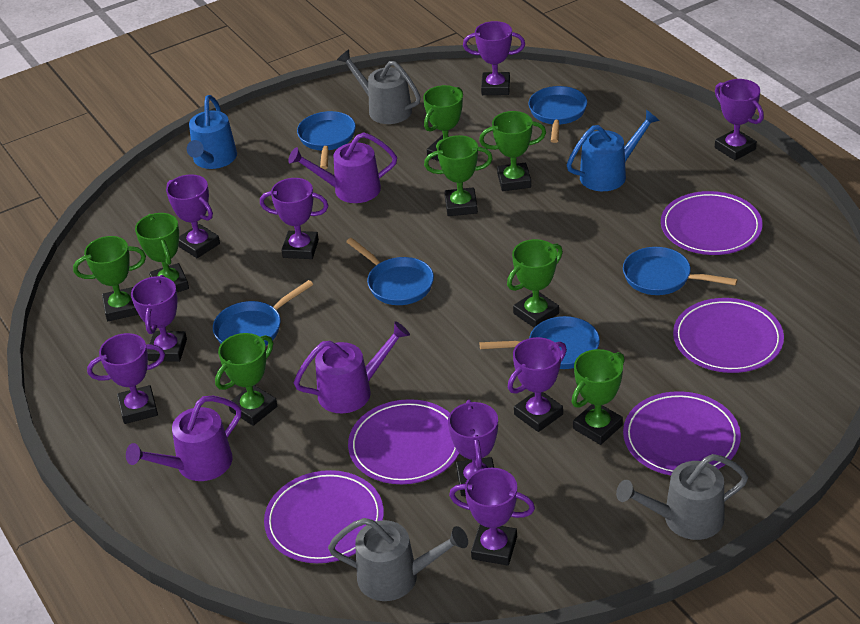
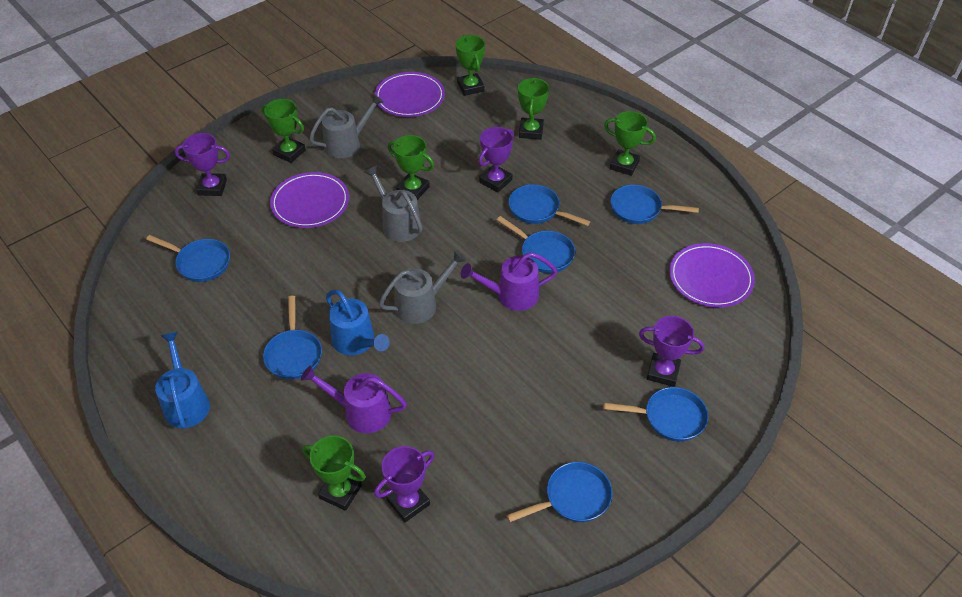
blue pan: [213,280,314,346] [297,111,356,169] [346,238,434,305] [480,316,600,369] [529,86,587,143] [623,247,737,295] = 6 -> [146,235,230,282] [263,296,322,380] [497,216,575,273] [507,462,613,522] [508,184,590,226] [603,387,708,441] [610,185,699,224] = 7
green trophy: [73,236,146,321] [135,213,189,292] [215,333,277,426] [423,85,463,161] [424,135,493,216] [479,111,546,191] [507,239,563,328] [571,349,625,445] = 8 -> [262,99,306,163] [303,435,366,511] [387,135,434,200] [455,35,485,96] [518,78,549,140] [604,111,656,176] = 6
purple plate: [264,470,384,563] [348,399,460,484] [623,391,741,475] [661,191,763,255] [673,298,784,373] = 5 -> [270,172,349,228] [375,72,445,117] [669,243,755,308] = 3
purple trophy: [87,333,165,424] [131,275,187,362] [166,174,220,258] [260,178,329,259] [448,400,498,496] [449,468,535,566] [463,21,525,95] [508,337,567,432] [715,79,764,160] = 9 -> [175,133,230,196] [374,446,435,522] [479,127,514,192] [639,316,705,387] = 4
purple watering can: [126,396,241,481] [288,132,397,203] [294,321,410,413] = 3 -> [301,365,407,433] [461,252,557,311] = 2

